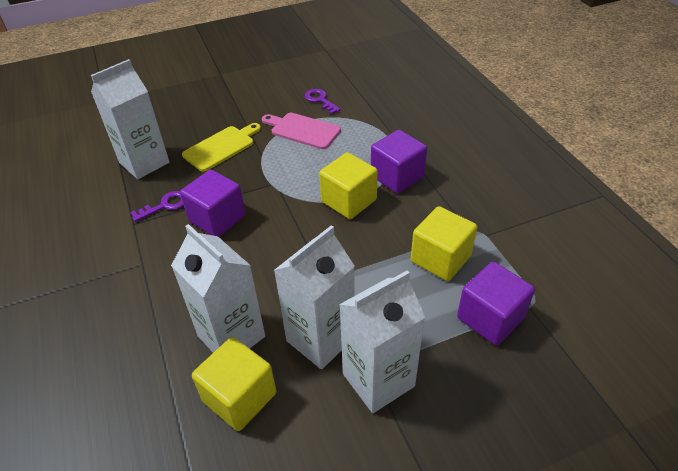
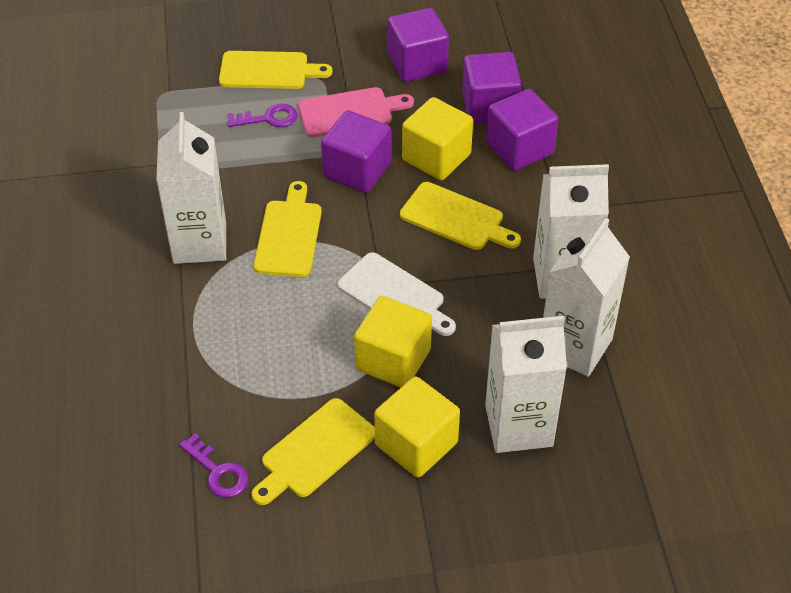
purple cube: [180,169,246,237] [371,130,427,194] [457,262,535,345] = 3 -> [321,110,391,193] [388,8,449,82] [462,52,521,124] [486,89,558,171] = 4
white cutting board: none = 0 -> [337,252,456,336] = 1
yellow cutting board: [182,123,261,172] = 1 -> [219,51,332,89] [252,398,375,505] [254,181,322,277] [400,182,521,250] = 4

